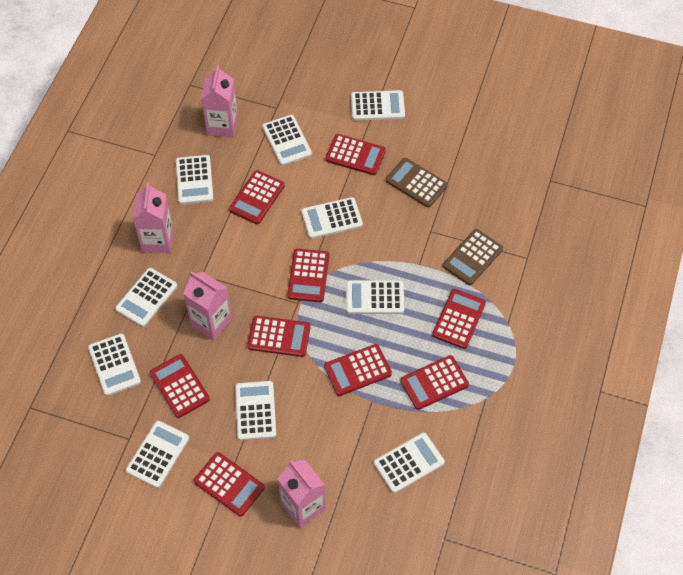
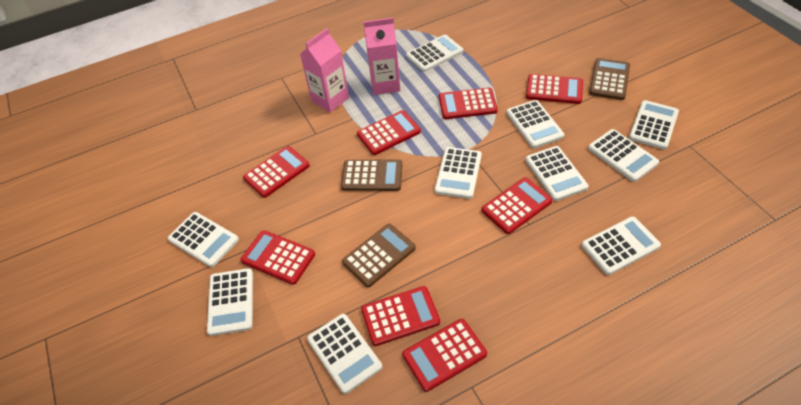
brown calculator: [386,158,448,208] [443,229,503,285] = 2 -> [341,160,403,191] [342,224,416,287] [589,58,630,100] = 3
pink carton: [133,182,174,253] [183,271,232,340] [201,65,238,138] [278,459,326,528] = 4 -> [300,28,349,112] [364,18,400,95] = 2
red calculator: [150,354,210,418] [194,452,265,516] [229,170,285,224] [247,316,311,357] [287,249,330,302] [324,344,392,396] [326,134,386,175] [400,355,469,410] [432,289,486,349] = 9 -> [241,230,315,285] [243,146,310,198] [357,110,421,155] [361,286,440,346] [402,319,487,392] [439,88,498,119] [481,177,553,234] [526,74,583,104] = 8

